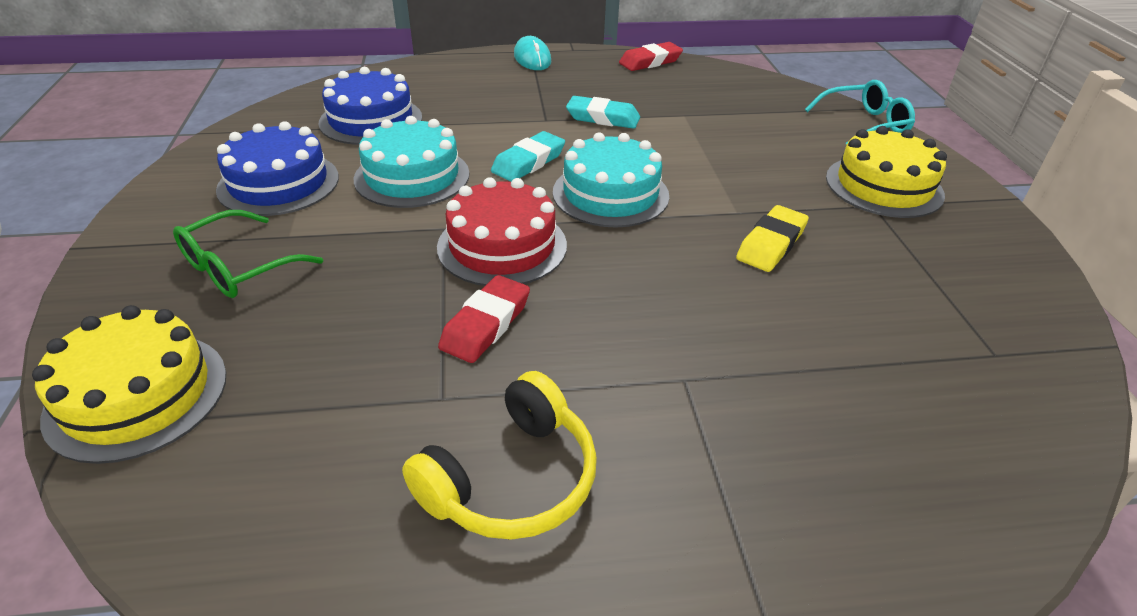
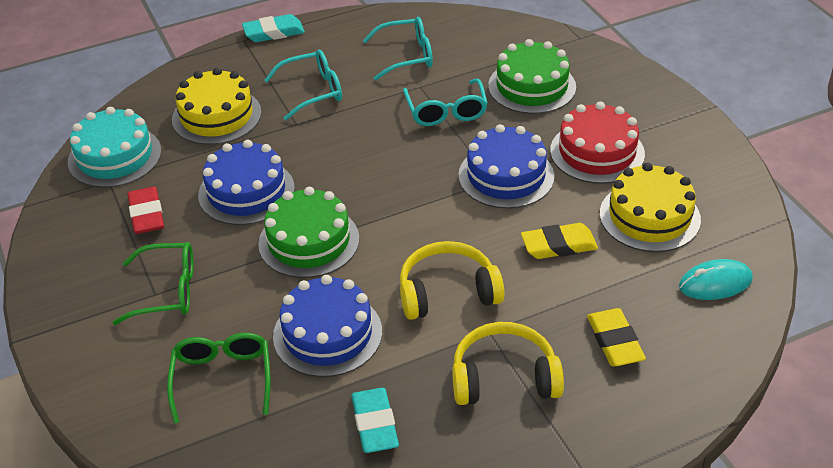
blue cake: [216,121,339,216] [318,67,422,145] = 2 -> [198,140,295,225] [273,275,382,377] [458,124,554,209] = 3
green cake: none = 0 -> [258,187,359,278] [488,39,576,114] = 2
green glasses: [173,210,323,298] = 1 -> [113,242,194,325] [167,333,271,424] = 2
red eraser: [438,275,530,363] [619,42,683,71] = 2 -> [128,187,164,234] = 1
turquoise cake: [354,116,469,208] [553,132,669,228] = 2 -> [68,107,162,188] = 1
turquoise glasses: [805,80,915,145] = 1 -> [264,49,342,120] [363,16,433,80] [403,79,488,126] = 3
yellow eraser: [736,205,809,272] = 1 -> [521,223,598,259] [587,308,646,366] = 2
yellow headphones: [402,371,597,540] = 1 -> [400,241,504,320] [452,322,564,405] = 2

